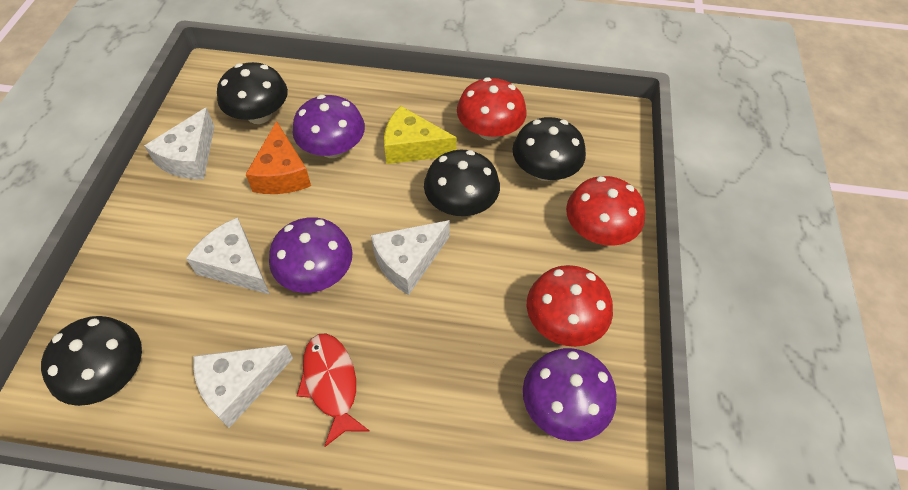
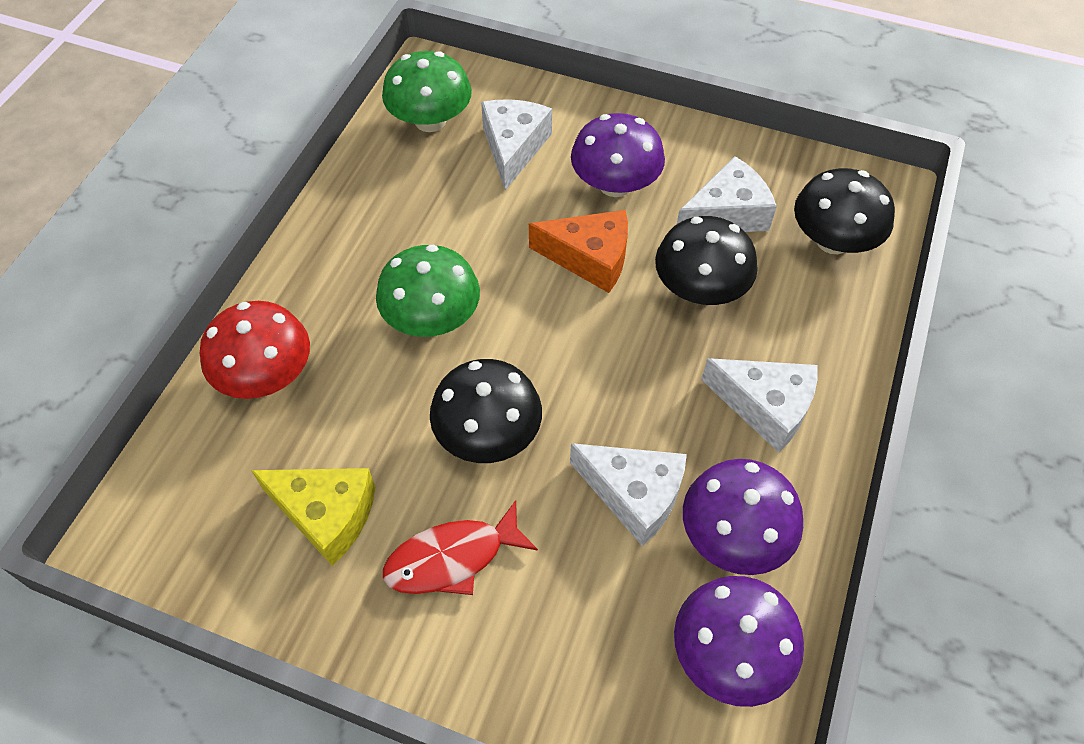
black mushroom: [41,316,142,406] [217,62,288,124] [424,150,500,216] [513,117,586,181] = 4 -> [430,359,542,463] [655,216,758,305] [794,168,895,254] = 3
green mushroom: none = 0 -> [376,245,480,337] [382,51,472,132] = 2
red mushroom: [457,77,527,140] [527,265,613,347] [566,176,645,246] = 3 -> [199,301,310,399] = 1

